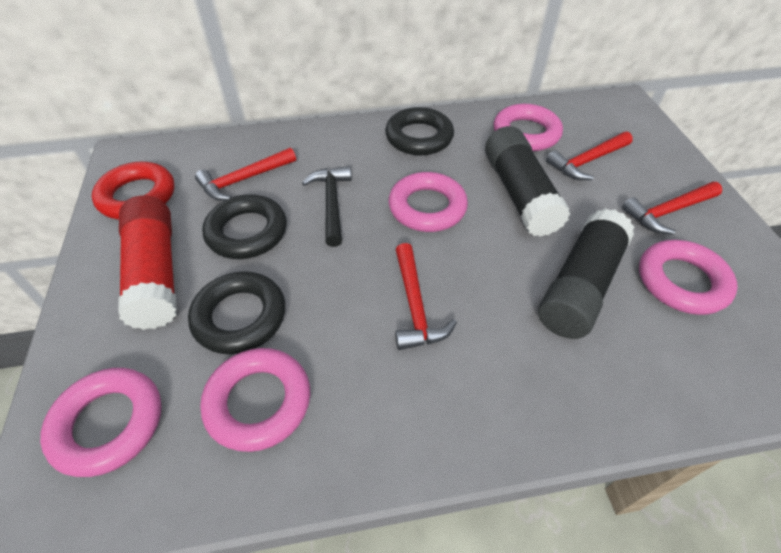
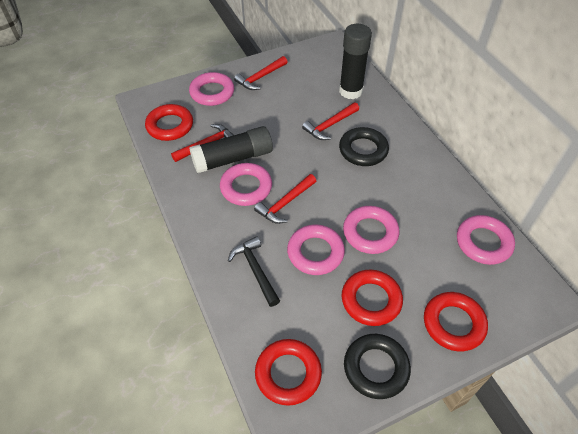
black ring: [188,271,285,354] [202,194,287,259] [385,107,454,155] = 3 -> [339,127,389,166] [344,334,411,399] = 2
red glue stick: [118,195,177,330] = 1 -> none = 0
red ring: [92,162,175,219] = 1 -> [145,104,193,141] [255,339,322,406] [342,269,403,326] [424,292,488,351] = 4

